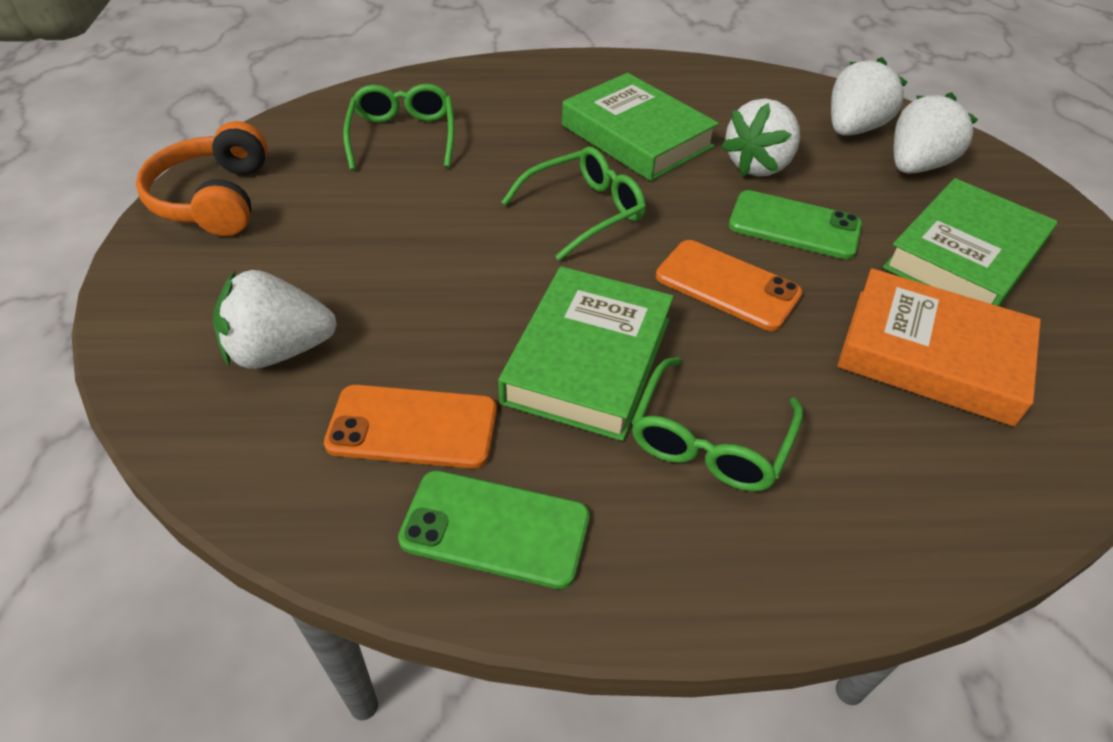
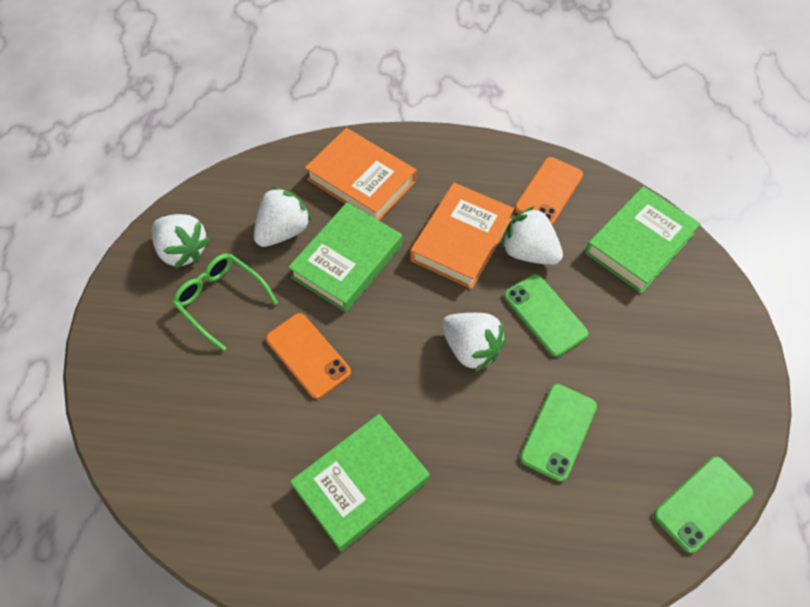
green glasses: [343,84,455,170] [502,147,646,261] [631,357,803,491] = 3 -> [172,253,278,351] = 1
green phone: [398,470,590,589] [729,190,862,259] = 2 -> [504,274,589,357] [520,384,597,482] [654,456,753,553] = 3
orange book: [837,268,1041,427] = 1 -> [305,128,416,220] [410,183,514,289] = 2
orange headphones: [136,121,268,236] = 1 -> none = 0

